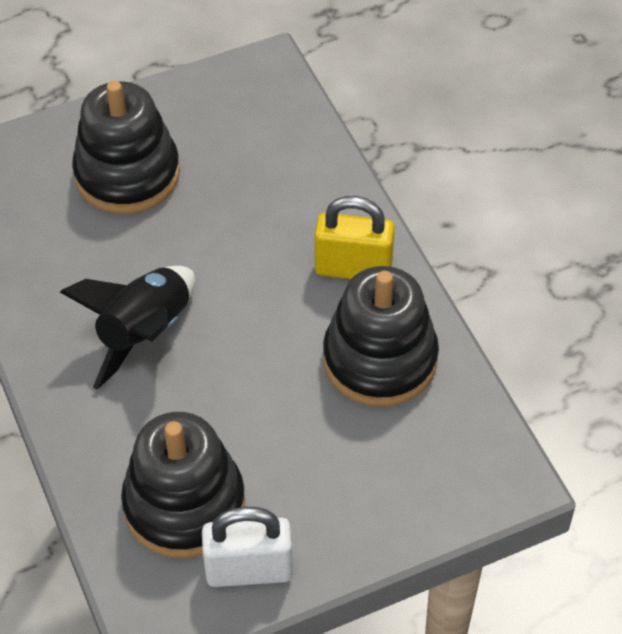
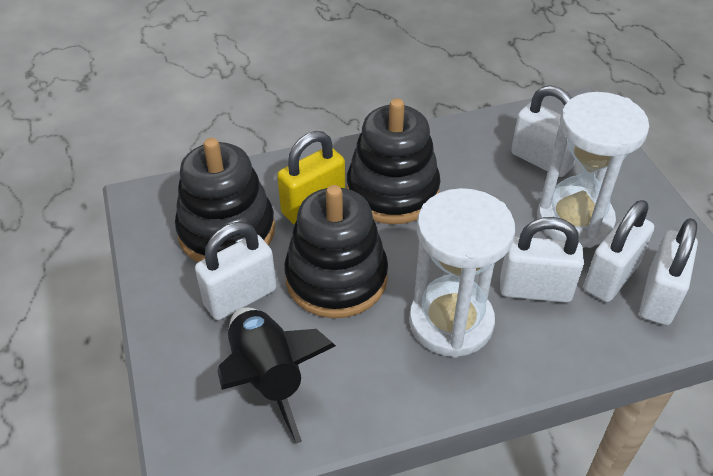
white hourglass: none = 0 -> [409,188,515,358] [537,92,649,248] = 2
white padlock: [202,507,293,587] = 1 -> [195,222,276,320] [500,217,584,303] [511,85,576,177] [584,200,654,302] [640,218,698,325] = 5

